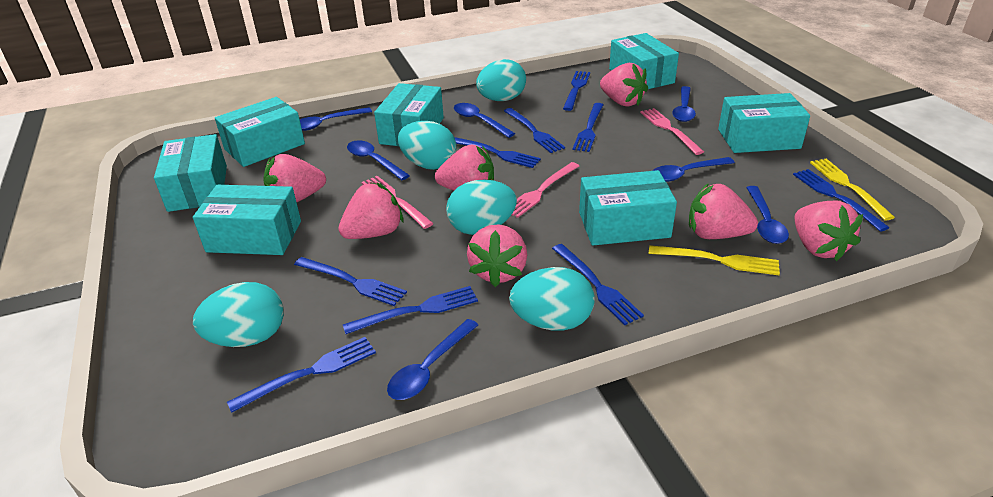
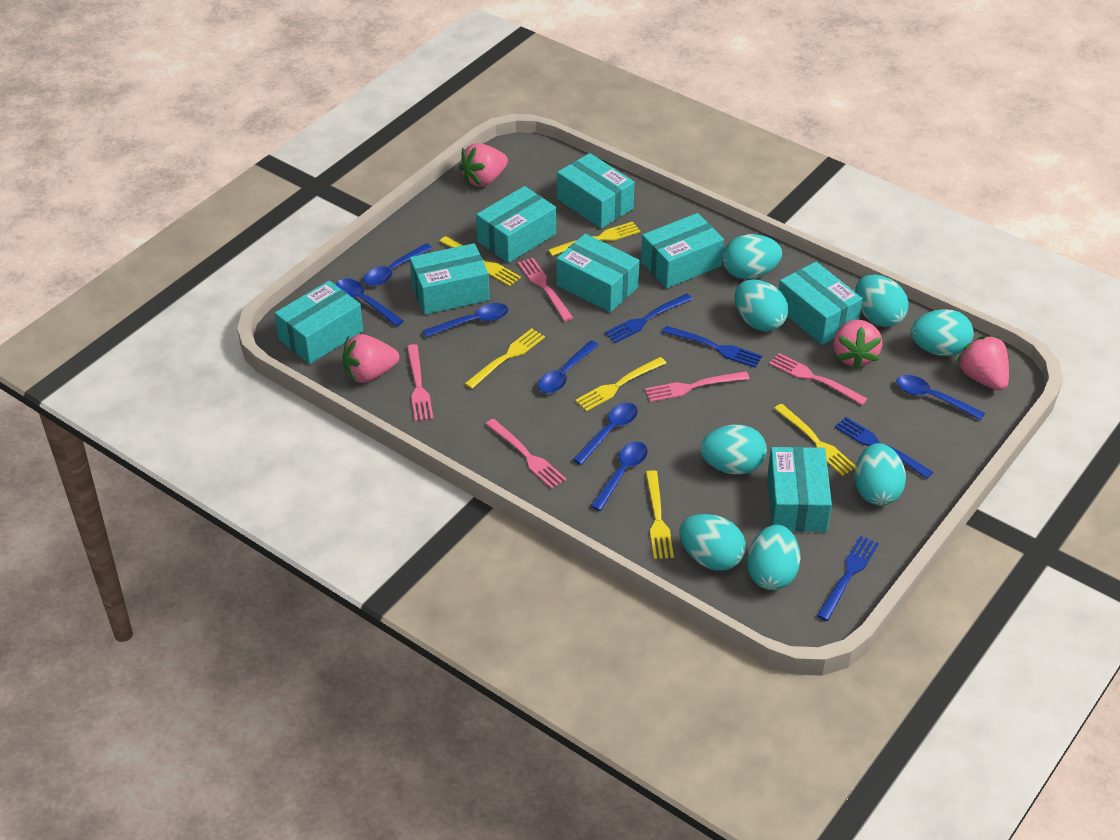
blue fork: [227,337,376,413] [294,257,407,306] [343,286,478,334] [454,137,541,168] [504,108,565,153] [552,244,644,325] [563,71,590,111] [572,103,603,152] [793,169,890,232] = 9 -> [604,293,692,343] [662,326,762,368] [817,536,879,621] [835,417,933,479] = 4
pink fork: [361,176,434,229] [512,162,579,218] [640,108,704,155] = 3 -> [407,344,433,421] [486,419,566,489] [518,258,573,321] [645,371,749,402] [769,353,868,405] = 5
pink strawberry: [263,154,326,202] [338,182,404,239] [435,144,494,191] [467,224,527,287] [600,63,648,107] [689,183,758,239] [794,200,863,261] = 7 -> [342,334,399,383] [459,143,508,187] [833,319,882,370] [957,336,1009,391] = 4
turquoise box: [154,134,227,212] [193,185,301,255] [215,97,305,167] [374,83,444,146] [579,170,677,245] [609,33,679,89] [718,93,810,153] = 7 -> [275,281,363,364] [410,243,490,315] [476,186,556,263] [556,234,639,312] [557,153,635,228] [641,213,724,288] [768,447,832,532] [779,262,863,345] = 8
turquoise egg: [193,282,284,347] [398,121,457,170] [446,180,517,235] [476,59,526,101] [509,267,595,331] = 5 -> [679,514,746,571] [700,425,767,474] [723,234,782,279] [735,279,788,331] [747,525,800,590] [854,443,906,506] [855,275,909,327] [911,309,974,356] = 8
yellow fork: [649,245,780,275] [810,159,895,221] = 2 -> [439,236,521,286] [464,329,545,389] [548,222,640,256] [575,357,666,411] [646,470,674,559] [774,404,856,476] = 6

